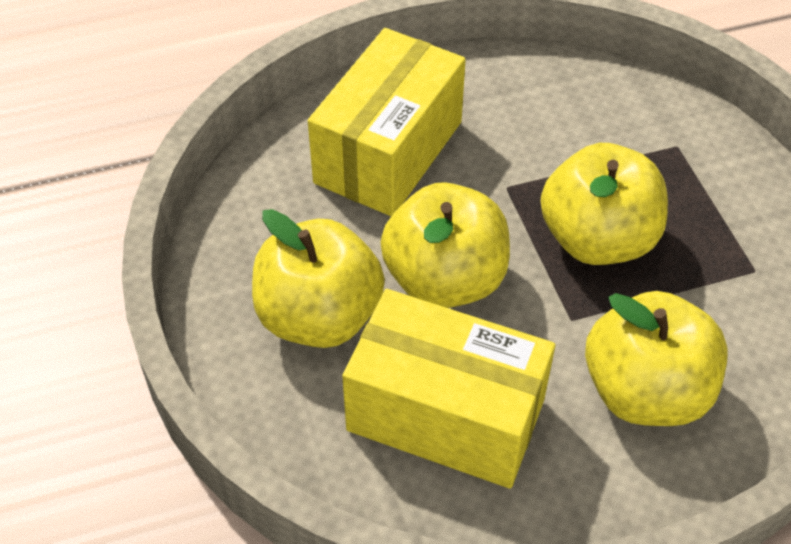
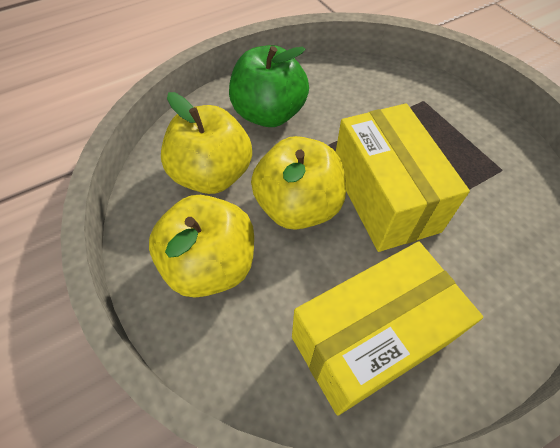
green apple: none = 0 -> [229,45,309,127] = 1
yellow apple: [252,209,385,348] [380,182,510,308] [541,143,668,265] [585,291,728,426] = 4 -> [149,195,254,298] [161,92,252,194] [251,136,346,230] = 3

